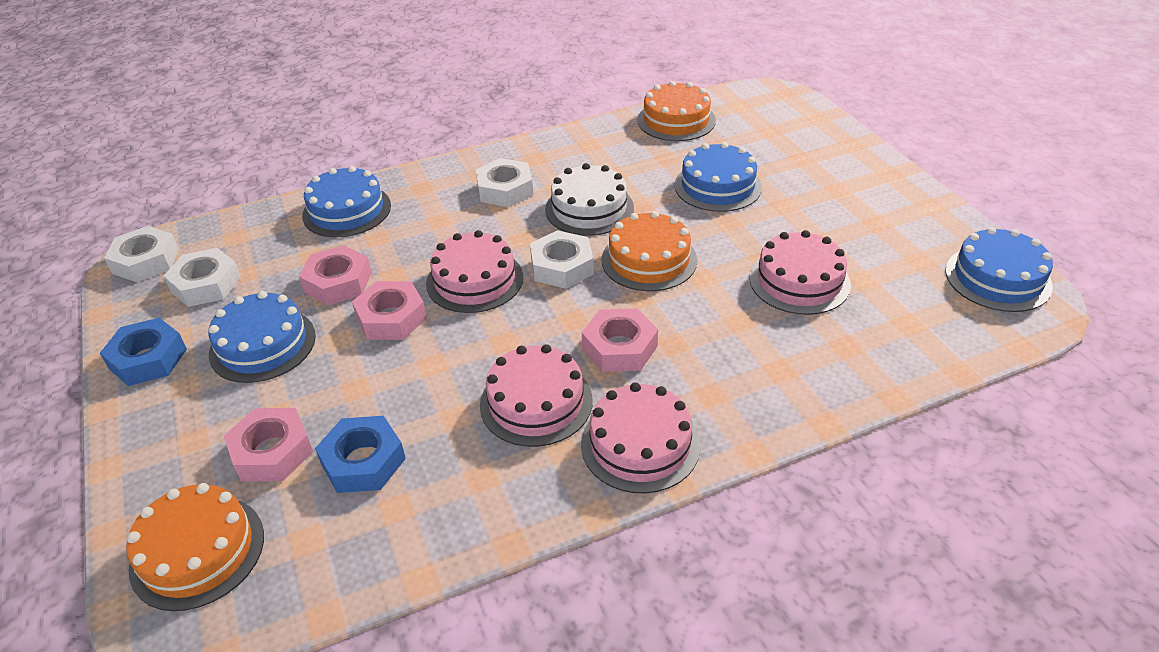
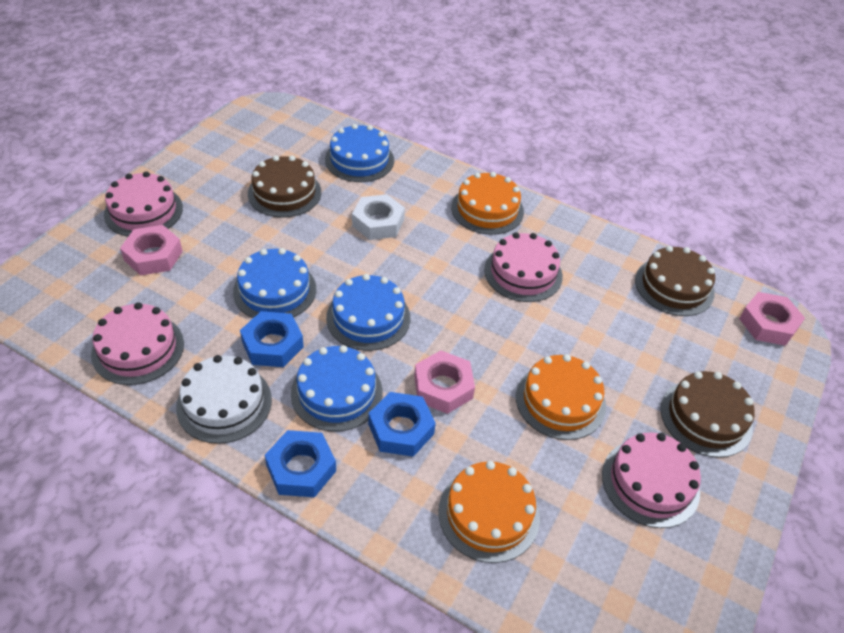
blue nut: [100,318,187,386] [315,416,406,493] = 2 -> [240,311,304,367] [265,430,336,497] [368,392,436,457] = 3
brown cake: none = 0 -> [248,155,321,218] [635,246,715,316] [660,371,755,458] = 3
pink nut: [224,408,313,481] [299,245,372,305] [352,281,427,340] [582,308,658,372] = 4 -> [120,225,183,276] [414,350,475,414] [739,292,805,346] = 3
white nut: [104,226,179,282] [164,248,241,307] [476,158,533,207] [530,230,594,289] = 4 -> [352,194,405,240] = 1

